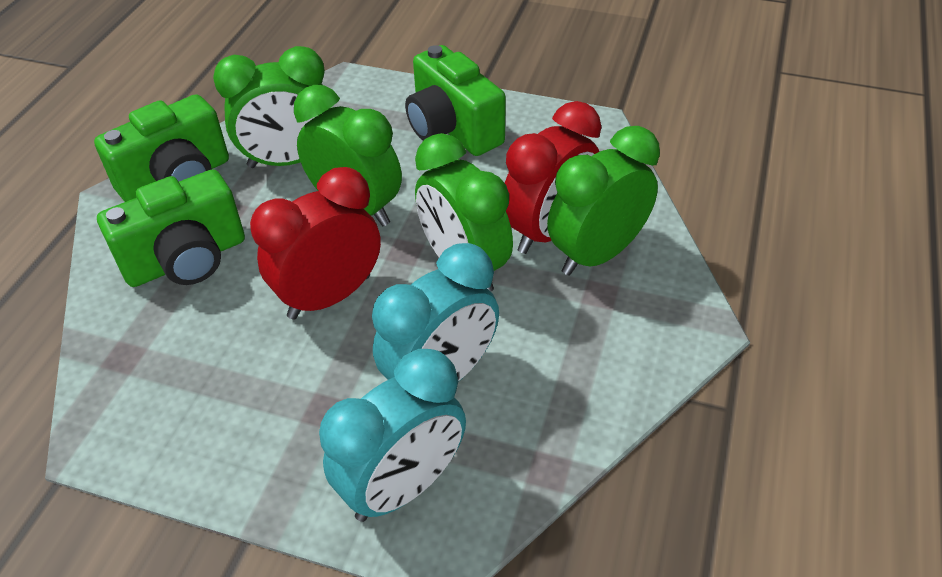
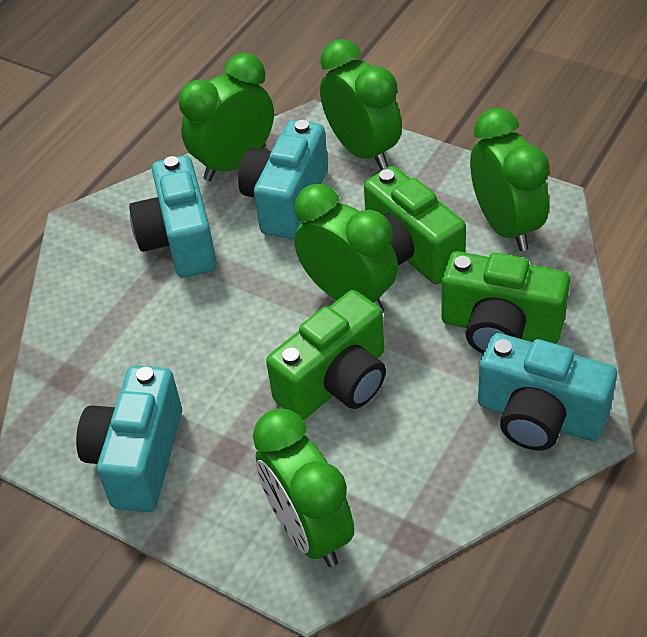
green clock: [213,46,325,168] [294,85,402,226] [415,133,513,292] [547,126,660,276] = 4 -> [178,53,274,181] [253,409,354,567] [294,184,398,312] [320,39,402,170] [470,108,550,251] = 5
red clock: [250,167,381,320] [505,101,601,254] = 2 -> none = 0
turquoise camera: none = 0 -> [76,365,182,512] [129,155,217,278] [238,120,328,239] [478,333,617,451] = 4
turquoise clock: [319,349,466,522] [372,243,499,382] = 2 -> none = 0

